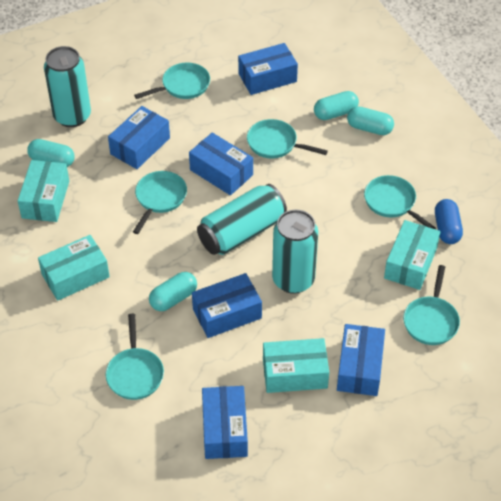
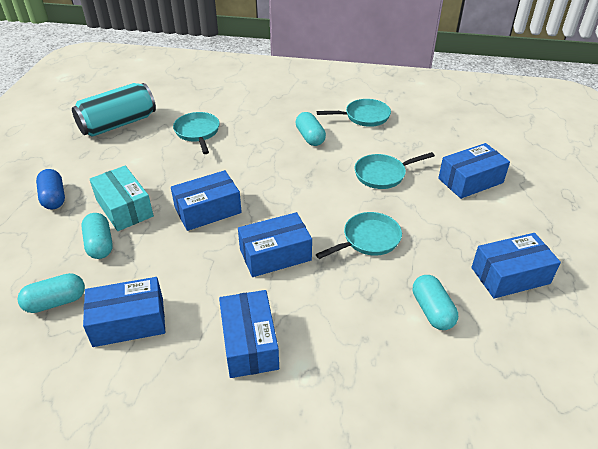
turquoise box: [18,160,69,222] [38,235,110,301] [263,338,329,393] [384,220,440,290] = 4 -> [90,166,154,231] = 1
turquoise can: [44,46,91,127] [197,184,287,255] [272,210,318,294] = 3 -> [72,83,156,137] = 1
turquoise pan: [106,314,164,400] [133,171,187,234] [134,62,210,99] [247,119,328,158] [364,175,436,229] [403,265,460,345] = 6 -> [173,112,220,154] [316,212,402,259] [317,99,391,127] [355,152,435,189] = 4

